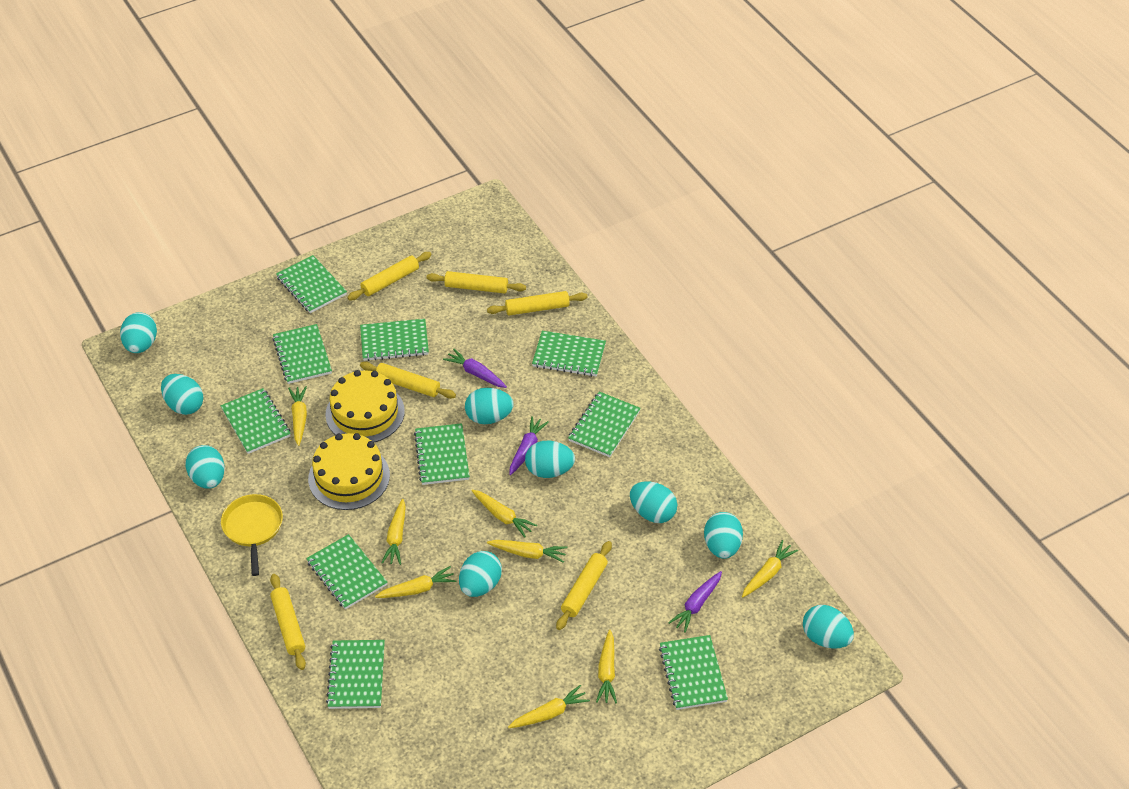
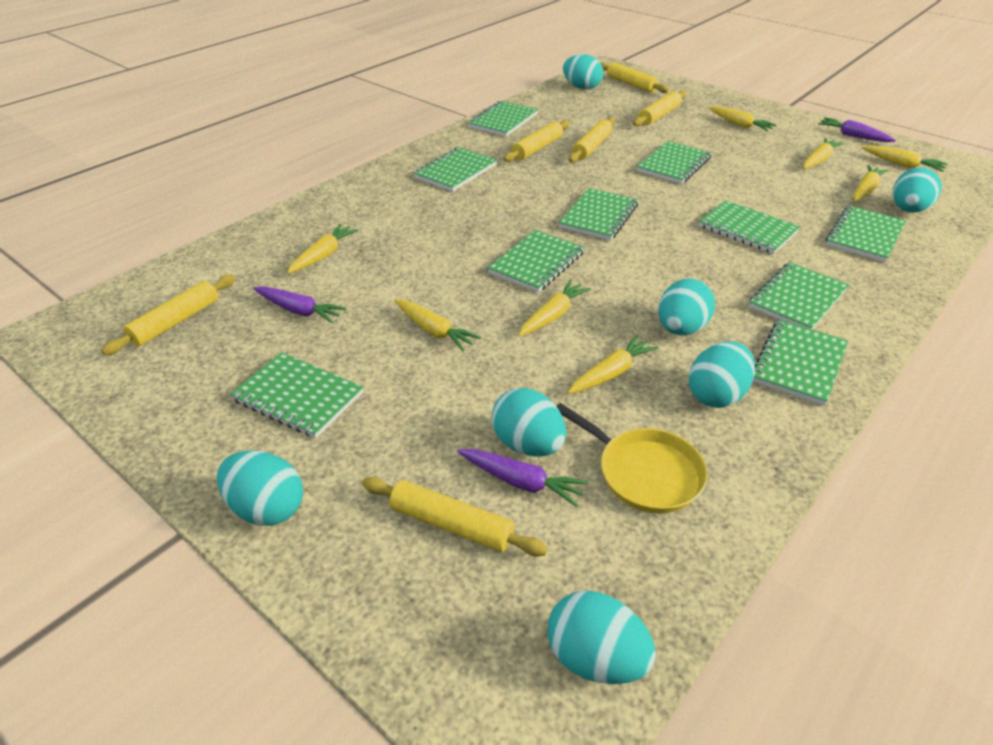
turquoise egg: [120,312,157,353] [161,374,203,415] [186,445,225,489] [459,551,502,597] [465,388,514,424] [525,441,575,478] [630,481,677,523] [704,512,743,559] [803,605,854,649] = 9 -> [217,450,303,526] [492,388,566,457] [548,590,656,684] [563,54,603,90] [658,278,715,335] [689,341,755,408] [892,167,942,213] = 7
yellow cake: [308,433,390,510] [325,370,405,442] = 2 -> none = 0

